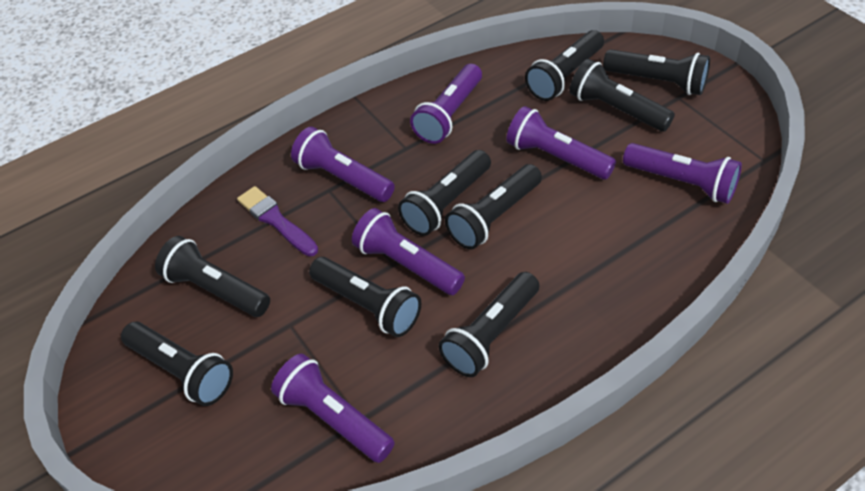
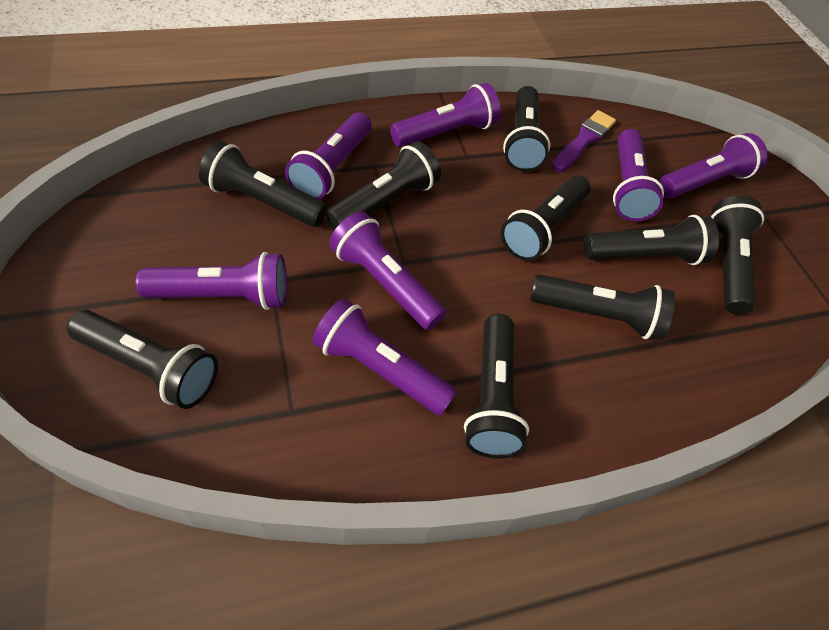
purple flashlight: [271,354,395,463] [291,127,395,202] [352,208,465,295] [410,64,482,144] [506,106,616,179] [623,143,742,204] = 6 -> [136,252,287,310] [285,112,372,200] [312,298,457,416] [329,211,446,330] [390,83,501,147] [613,129,664,221] [659,133,768,199] = 7

